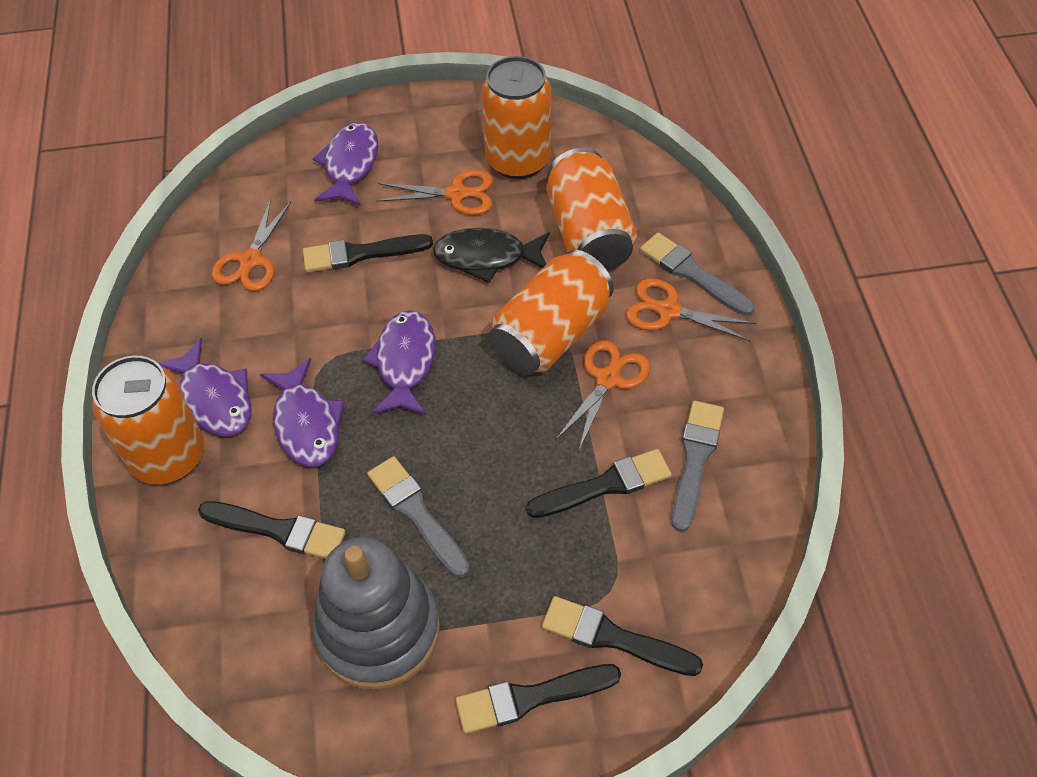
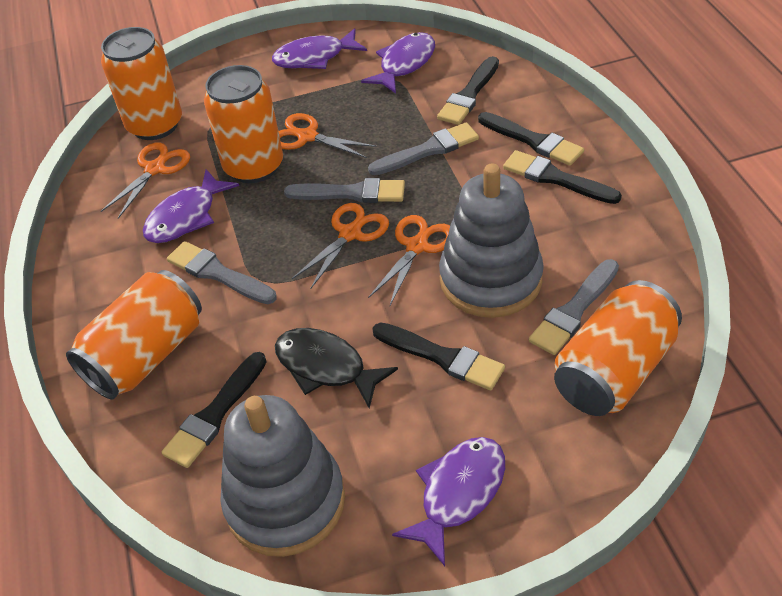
grey brush: [367,456,470,578] [640,233,755,316] [672,401,724,532] = 3 -> [167,241,277,304] [284,178,405,203] [368,122,479,175] [529,259,619,355] = 4
grey stacking toy: [313,537,440,690] = 1 -> [220,395,345,557] [439,163,544,318] = 2

